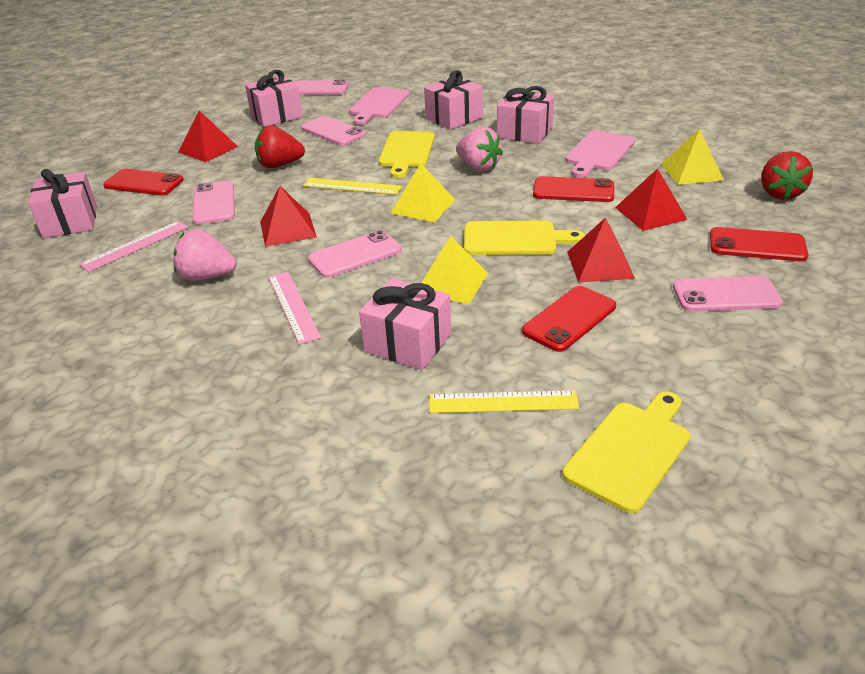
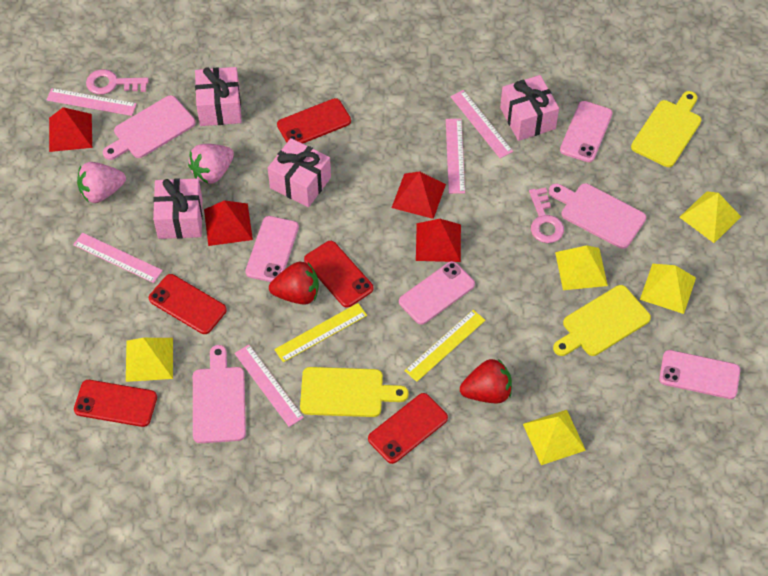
pink cutting board: [349,87,410,125] [565,130,635,178] = 2 -> [103,95,196,160] [193,345,246,443] [549,183,646,249] = 3
pink gift: [28,169,97,238] [245,70,303,127] [359,279,451,370] [424,70,483,130] [497,86,554,144] = 5 -> [153,178,203,239] [195,67,242,126] [268,138,331,207] [500,75,559,141] = 4
pink key: none = 0 -> [86,69,149,95] [529,188,564,243] = 2
pink phone: [193,181,235,224] [292,79,349,95] [301,116,366,146] [308,230,402,278] [673,276,783,312] = 5 -> [245,216,299,282] [399,261,475,325] [560,101,613,162] [659,350,740,399] = 4
pink ruler: [79,221,188,272] [269,272,321,344] = 2 -> [46,88,137,116] [73,233,163,283] [235,345,304,427] [446,119,465,194] [450,90,513,158] = 5
red phone: [103,169,184,196] [522,286,616,352] [533,176,614,202] [710,227,809,261] = 4 -> [74,380,157,427] [149,274,227,334] [277,98,351,144] [304,241,374,308] [368,393,448,464] = 5
yellow pyramid: [391,163,455,223] [422,236,488,304] [661,129,724,185] = 3 -> [126,338,173,382] [523,410,586,465] [555,245,608,290] [640,264,696,314] [679,191,741,243] = 5

